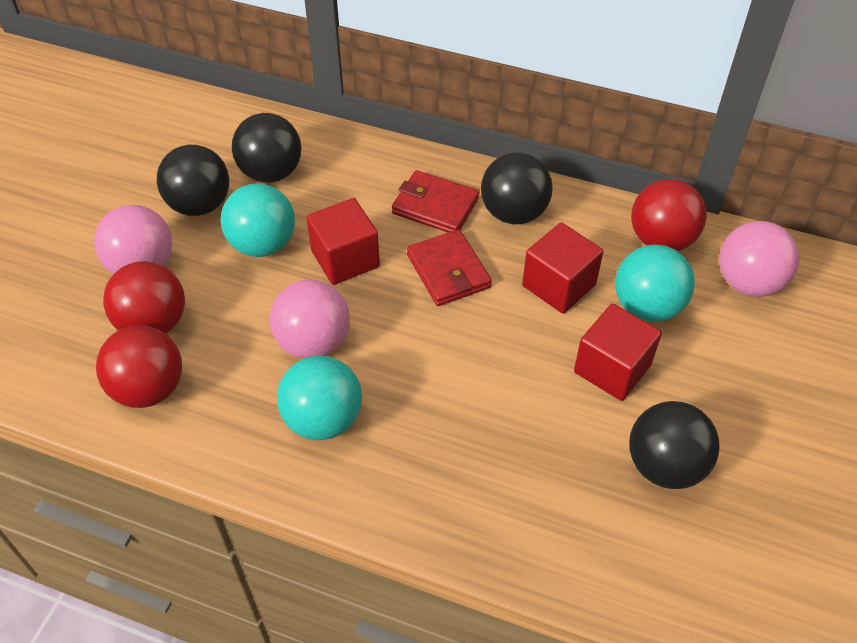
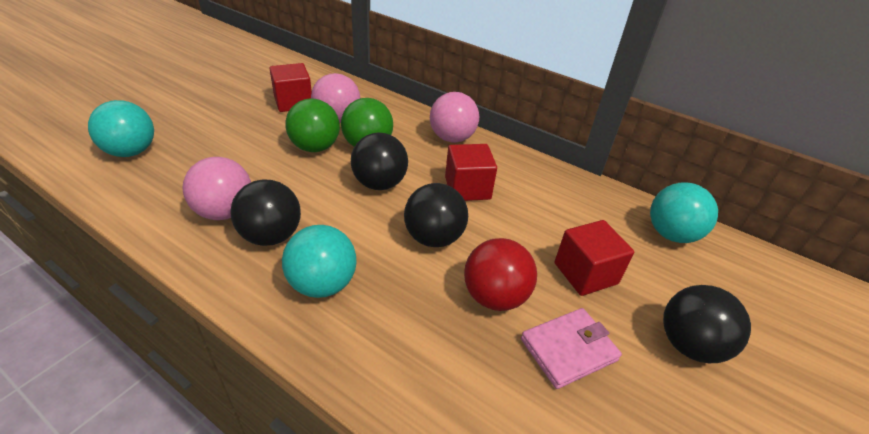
green ball: none = 0 -> [285,98,340,152] [341,98,393,147] = 2
pink wallet: none = 0 -> [521,308,622,389] = 1
red ball: [96,325,182,408] [103,261,185,334] [631,179,707,251] = 3 -> [464,238,537,311] = 1
red wallet: [392,170,479,232] [407,229,492,306] = 2 -> none = 0

